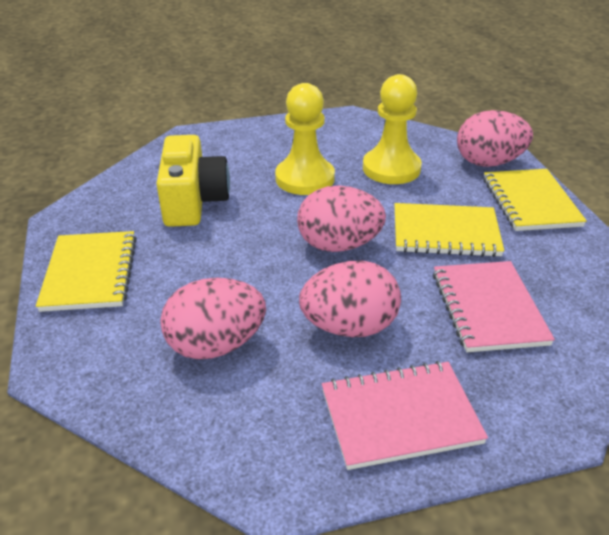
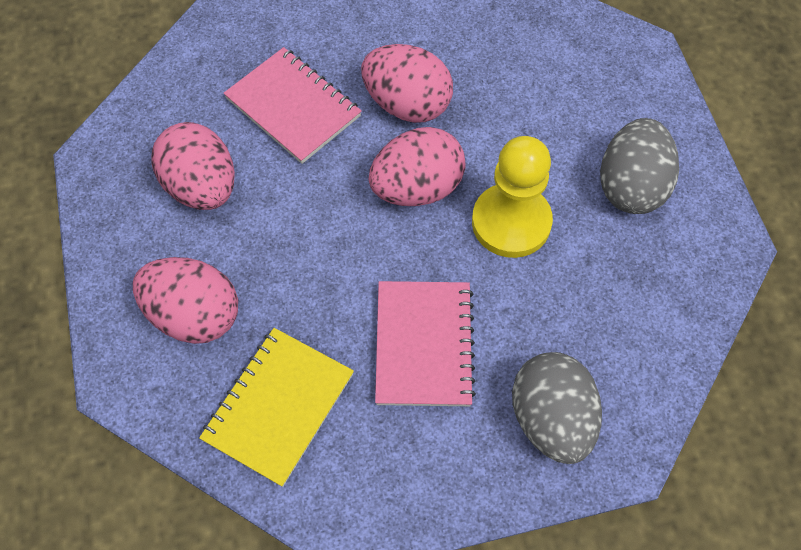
grey egg: none = 0 -> [512,352,602,464] [600,118,679,214] = 2
yellow camera: [156,135,230,227] = 1 -> none = 0
yellow notebook: [36,231,137,312] [394,203,504,257] [484,169,587,231] = 3 -> [199,328,354,487] = 1
yellow pawn: [275,83,335,195] [363,74,422,184] = 2 -> [472,136,553,258] = 1

